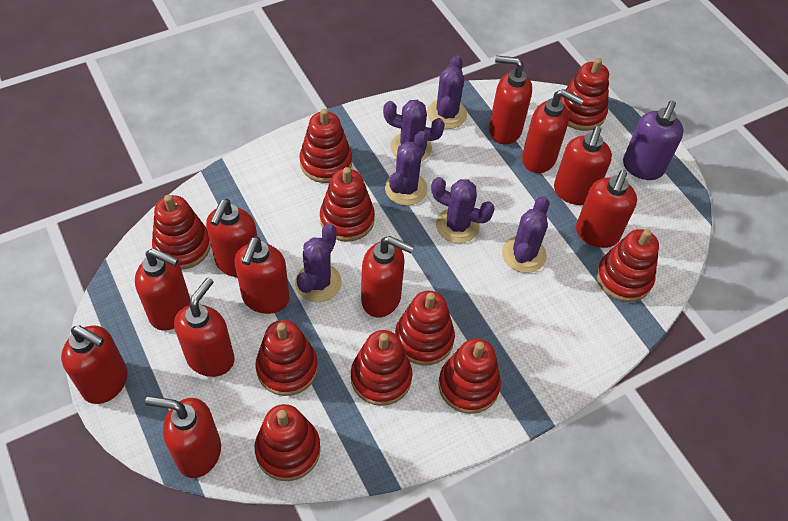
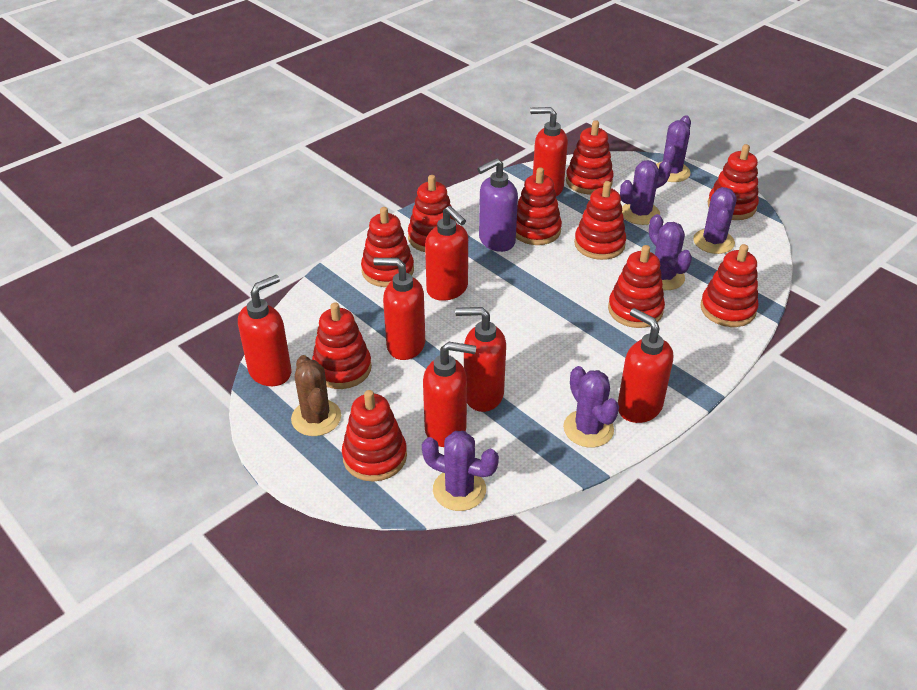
brown cactus: none = 0 -> [291,355,341,436] = 1
red soap dispenser: [61,325,128,404] [135,248,191,331] [145,396,221,478] [174,277,235,377] [206,199,257,277] [235,236,290,314] [361,236,414,318] [489,55,532,145] [522,89,584,173] [554,126,612,205] [576,170,637,248] = 11 -> [238,275,291,386] [373,258,425,360] [423,342,476,447] [425,206,468,301] [455,307,506,412] [530,107,568,196] [618,308,673,423] = 7

